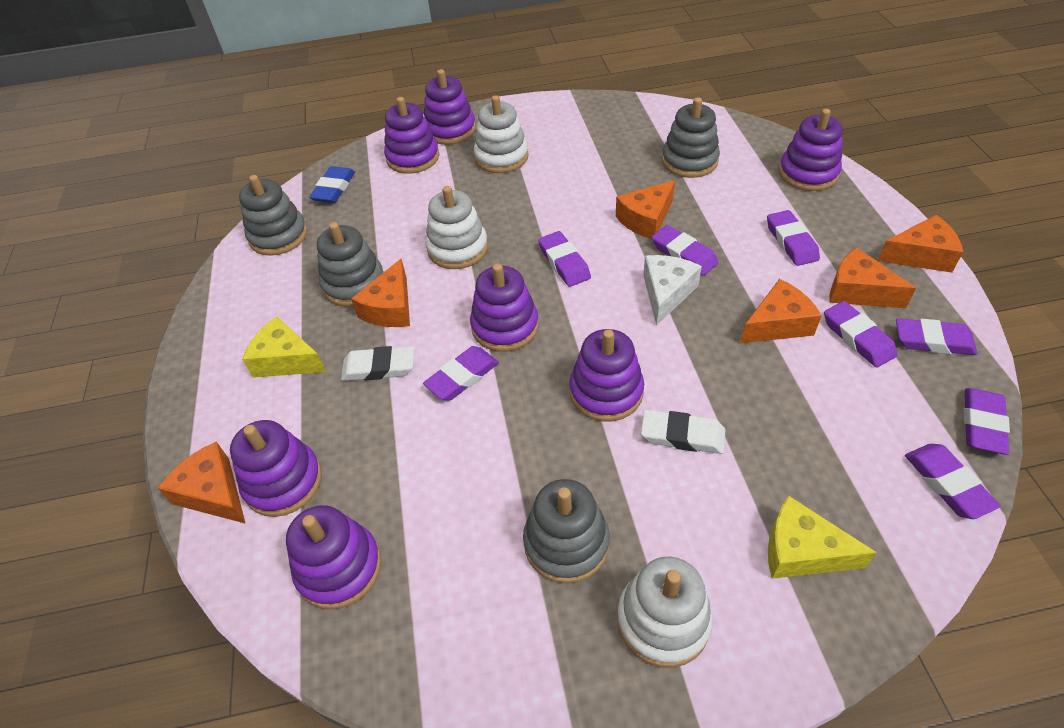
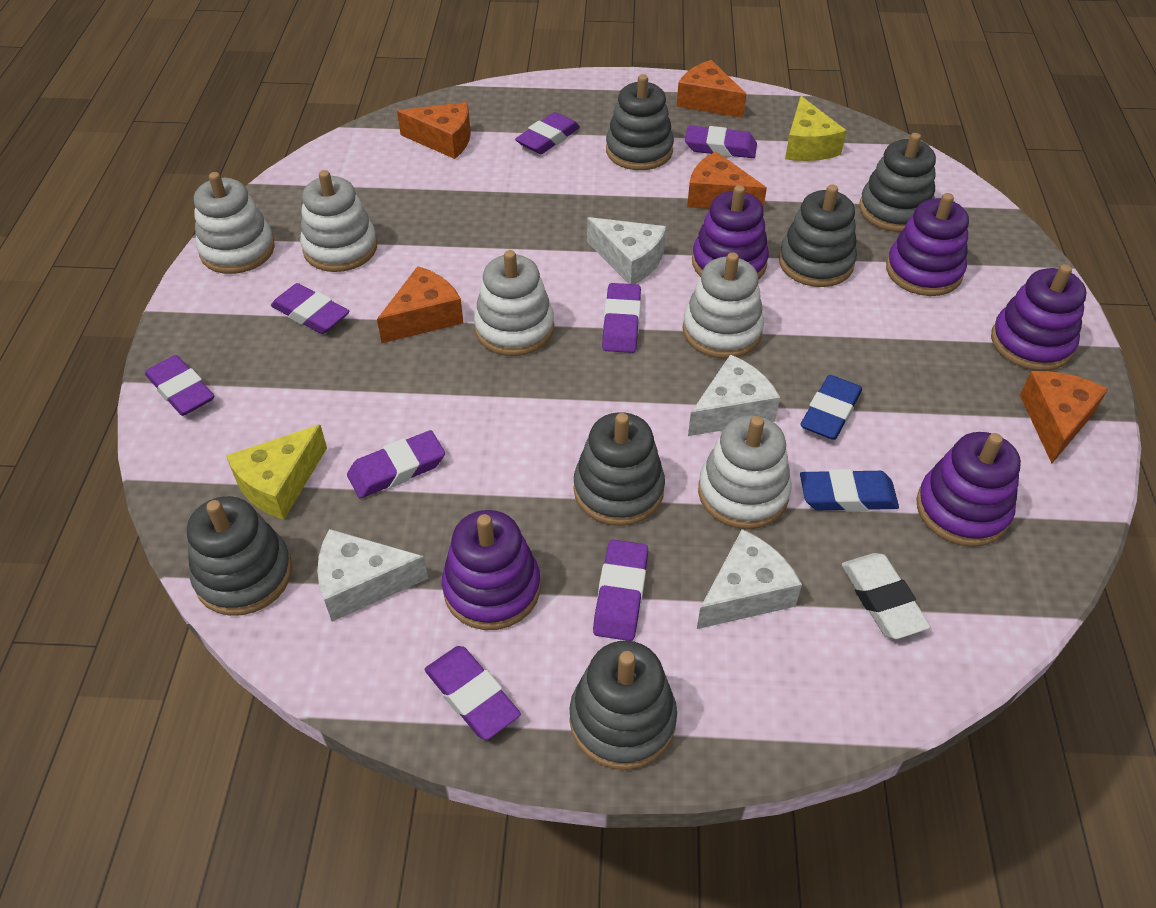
blue eraser: [309,166,355,203] = 1 -> [800,375,862,440] [800,469,899,512] = 2
grey stacking toy: [239,175,308,256] [317,222,384,307] [523,479,610,584] [662,97,720,178] = 4 -> [187,496,292,616] [570,641,677,770] [574,412,665,526] [606,74,674,170] [779,185,857,287] [859,133,936,232] = 6
orange cheese: [158,442,246,524] [351,259,410,327] [616,180,675,239] [741,279,822,343] [830,247,916,308] [878,215,963,273] = 6 -> [377,266,463,343] [397,102,471,159] [676,60,747,118] [687,151,767,209] [1020,371,1108,463] = 5
purple stacking toy: [230,420,322,517] [286,505,381,609] [384,97,439,174] [424,69,476,145] [470,263,539,352] [569,329,644,421] [779,109,843,191] = 7 -> [442,510,540,630] [692,185,769,280] [886,193,969,296] [916,432,1021,547] [991,264,1087,371] = 5
white cheese: [643,255,702,326] = 1 -> [317,529,428,622] [587,217,666,284] [688,354,780,436] [697,529,802,629] = 4
white eraser: [341,346,414,381] [641,410,725,454] = 2 -> [841,553,931,639] = 1
white stacking toy: [426,186,488,269] [474,95,529,173] [617,557,713,668] = 3 -> [194,172,275,274] [300,170,377,272] [474,250,554,356] [683,252,764,359] [698,415,791,529] = 5

